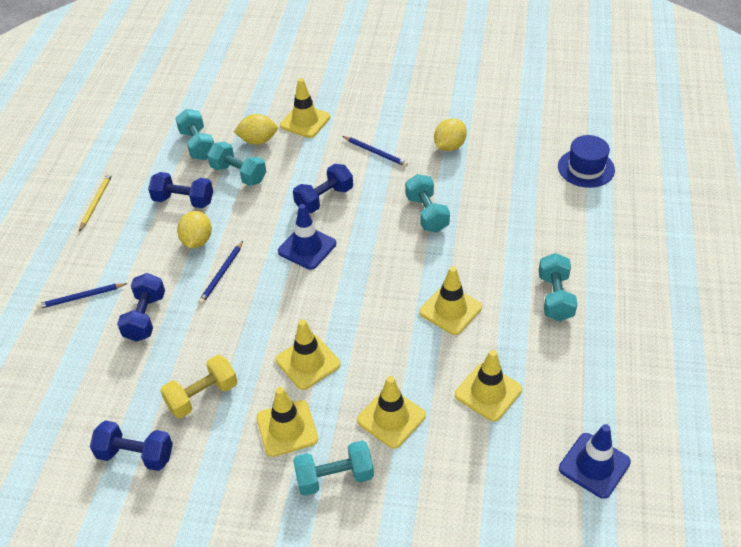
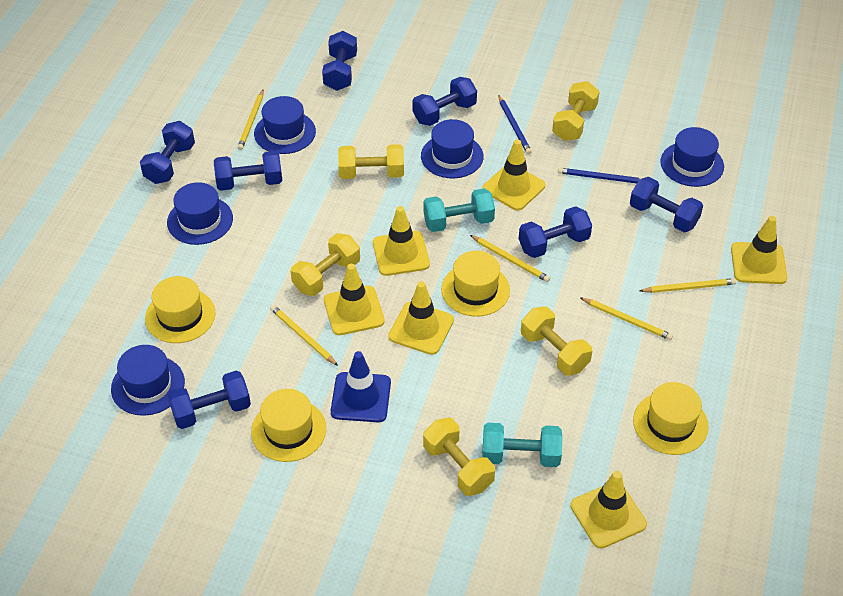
blue dumbbell: [90,420,173,471] [117,273,165,342] [148,172,213,208] [293,164,353,213] = 4 -> [140,121,195,184] [168,371,251,429] [214,151,282,191] [322,31,357,91] [412,77,477,126] [519,206,592,258] [630,177,703,232] = 7
blue hat: [558,135,615,188] = 1 -> [111,345,185,416] [167,182,233,245] [254,96,316,154] [421,119,484,178] [660,127,724,187] = 5
blue pencil: [36,283,128,309] [198,241,243,304] [343,136,408,167] = 3 -> [498,95,532,154] [558,168,641,184] = 2
blue traffic cone: [278,204,336,270] [559,424,631,499] = 2 -> [331,351,391,422] = 1
turquoise dumbbell: [176,109,214,160] [207,141,266,186] [293,441,374,496] [405,174,450,233] [539,253,577,321] = 5 -> [423,188,495,232] [482,423,562,467] = 2
yellow dumbbell: [160,355,237,418] = 1 -> [291,233,360,296] [338,144,404,179] [423,418,495,496] [521,306,592,376] [552,81,600,141] = 5
yellow hat: none = 0 -> [145,276,216,343] [251,389,326,462] [441,251,510,317] [633,382,709,455] = 4
yellow lemon: [177,211,212,248] [234,114,278,145] [434,118,467,151] = 3 -> none = 0
yellow pencil: [79,173,112,232] = 1 -> [237,90,264,150] [270,305,338,366] [470,235,550,282] [580,297,673,340] [639,278,736,293] = 5

